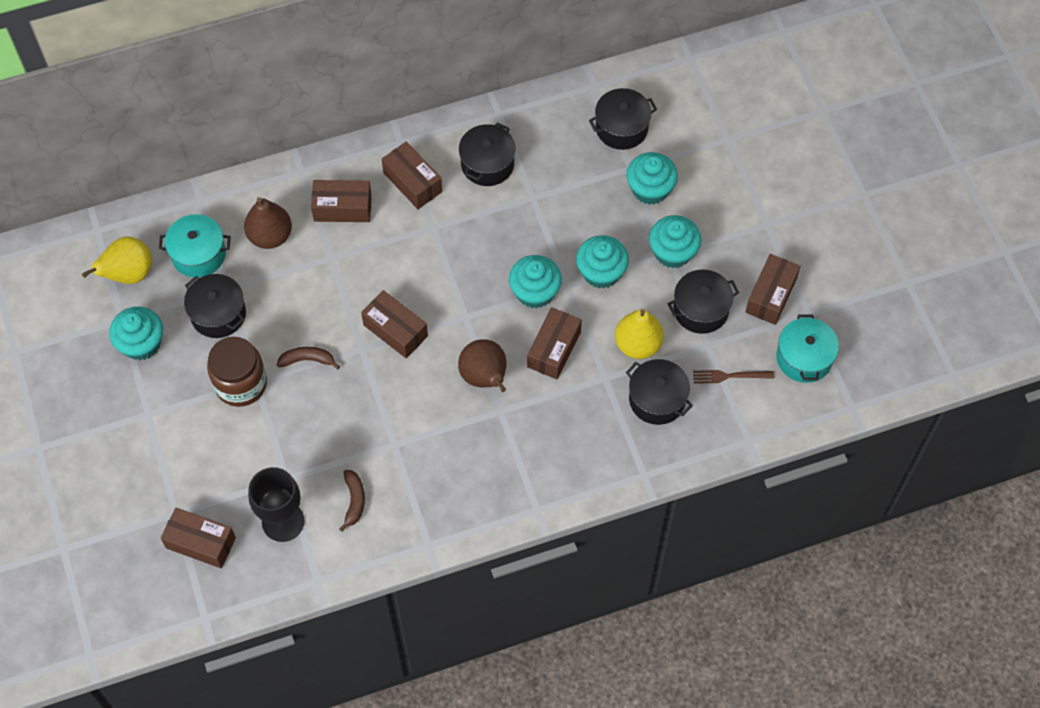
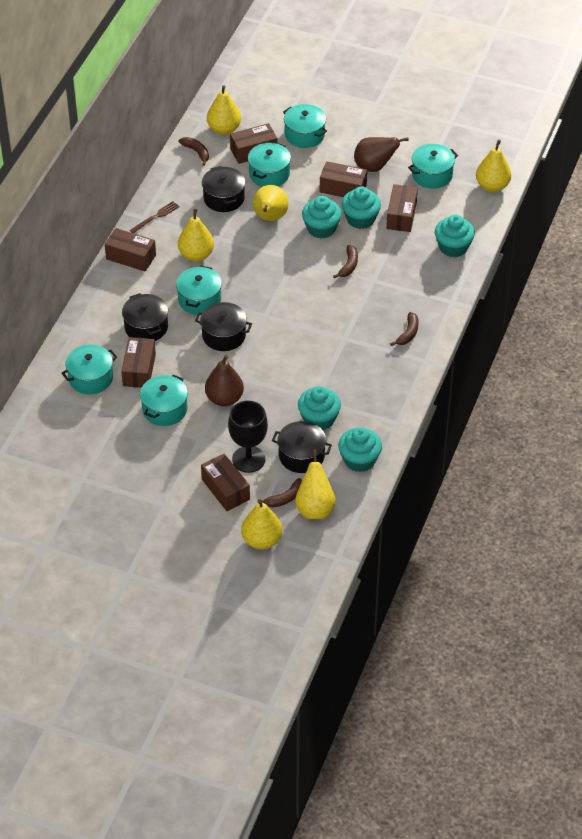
black pot: [184,274,246,338] [459,123,516,186] [589,88,657,150] [626,359,693,425] [668,269,739,334] = 5 -> [122,293,168,341] [195,302,252,351] [202,166,245,212] [272,421,332,473] = 4
brown banana: [277,347,340,369] [339,470,365,532] = 2 -> [179,137,209,166] [258,478,302,507] [333,245,358,278] [390,312,418,346] = 4
brown jar: [207,337,267,407] = 1 -> none = 0
turquoise pot: [159,214,231,278] [776,314,839,383] = 2 -> [62,344,117,395] [140,375,188,426] [176,266,222,315] [248,143,291,187] [283,104,327,148] [408,144,458,189] = 6
yellow pear: [82,236,152,284] [615,309,664,359] = 2 -> [178,208,214,261] [207,85,241,135] [241,499,282,549] [253,185,289,221] [295,449,336,519] [476,139,511,192] = 6

